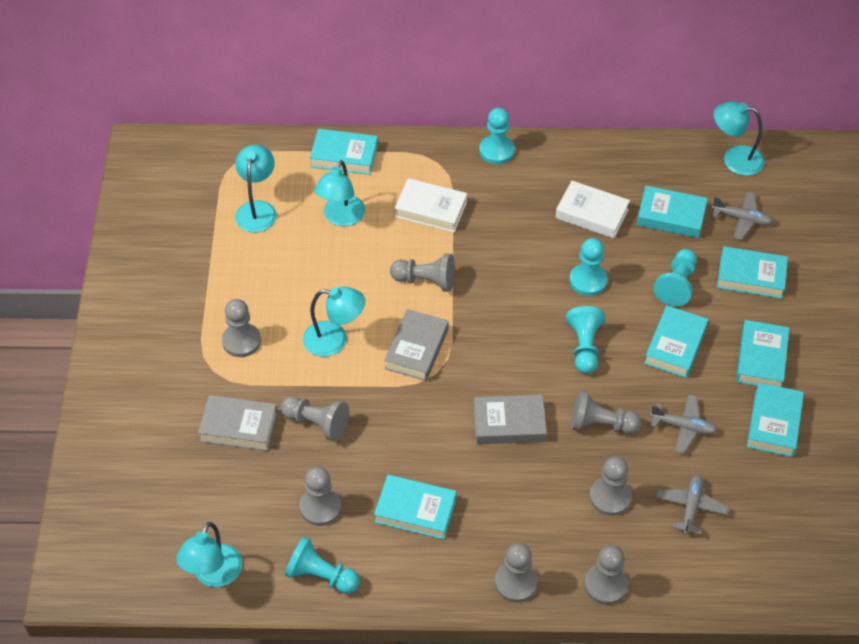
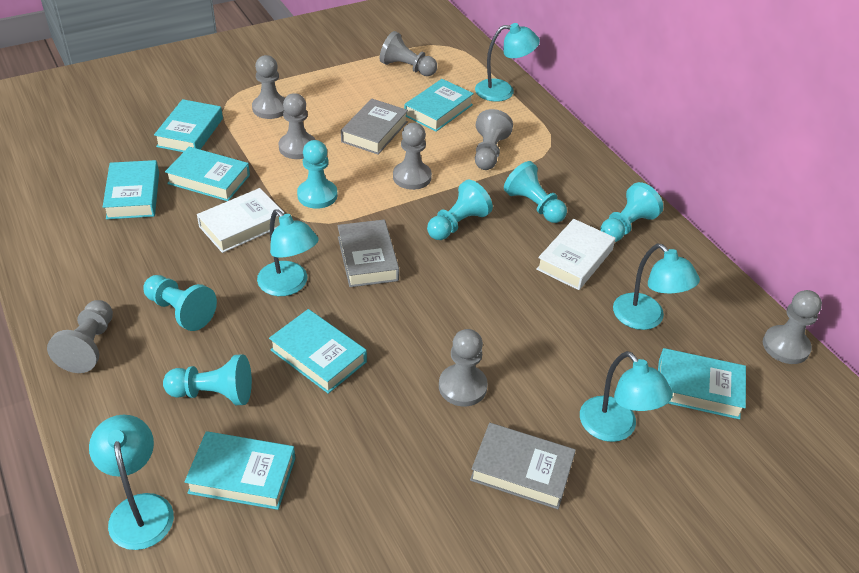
grey plane: [650,394,717,454] [656,474,729,535] [712,191,773,240] = 3 -> none = 0
turquoise pawn: [285,536,360,594] [479,108,515,164] [566,306,605,374] [569,238,608,296] [654,249,697,306] = 5 -> [143,275,217,331] [163,354,252,405] [297,140,337,209] [427,180,493,240] [504,161,567,223] [600,182,663,242] = 6

